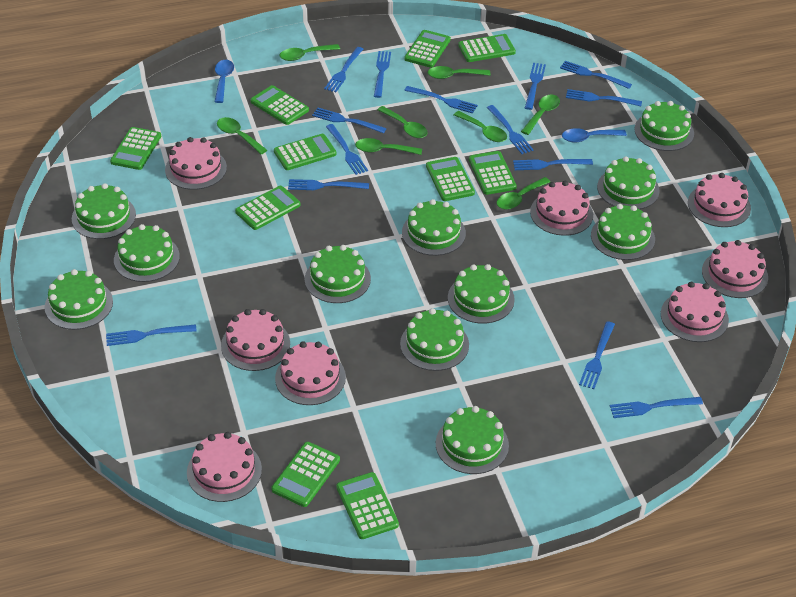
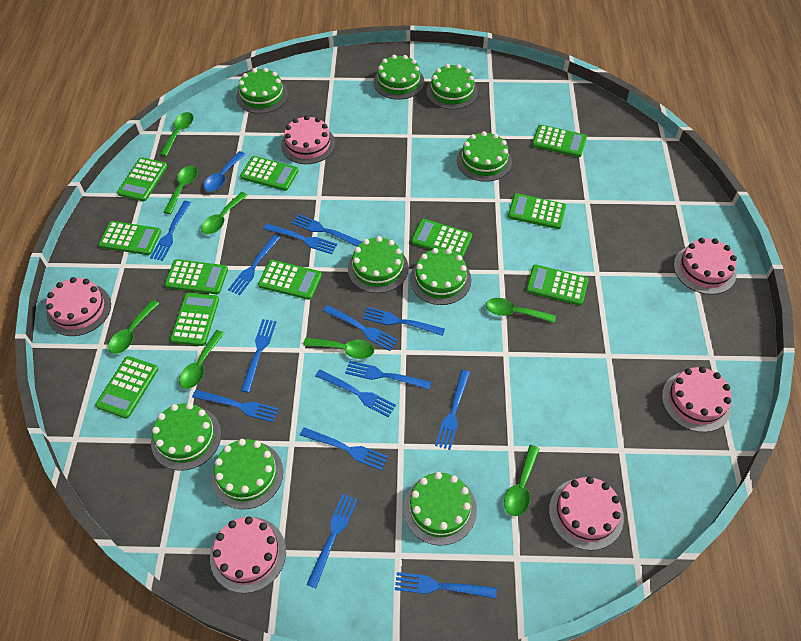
blue spoon: [215,60,234,103] [562,128,627,142] = 2 -> [204,151,246,191] = 1
green cake: [44,269,113,330] [72,183,136,239] [114,224,180,282] [305,245,371,303] [400,308,469,371] [402,199,466,256] [436,406,509,474] [448,264,515,324] [591,204,655,260] [597,156,659,209] [634,101,694,151] = 11 -> [151,403,221,471] [211,439,283,509] [236,68,288,114] [348,236,409,293] [373,55,424,100] [403,472,477,546] [410,248,471,305] [426,64,478,110] [457,131,512,182] = 9
green calculator: [110,127,161,170] [235,186,301,230] [250,85,309,125] [271,442,340,507] [274,134,337,170] [336,472,399,539] [404,30,451,68] [426,157,475,201] [458,34,516,62] [469,151,517,195] = 10 -> [95,356,158,418] [99,221,161,255] [117,157,168,201] [165,259,228,294] [170,293,219,346] [240,156,298,191] [258,260,322,300] [411,219,472,258] [508,193,566,229] [526,264,589,306] [532,125,587,157] = 11
pink cake: [165,137,227,190] [187,432,262,502] [221,309,290,371] [275,341,346,405] [530,181,593,236] [661,282,729,342] [688,173,751,227] [702,240,768,298] = 8 -> [46,277,111,336] [210,517,286,593] [281,115,335,164] [549,476,624,550] [662,366,732,432] [674,238,737,295] = 6

